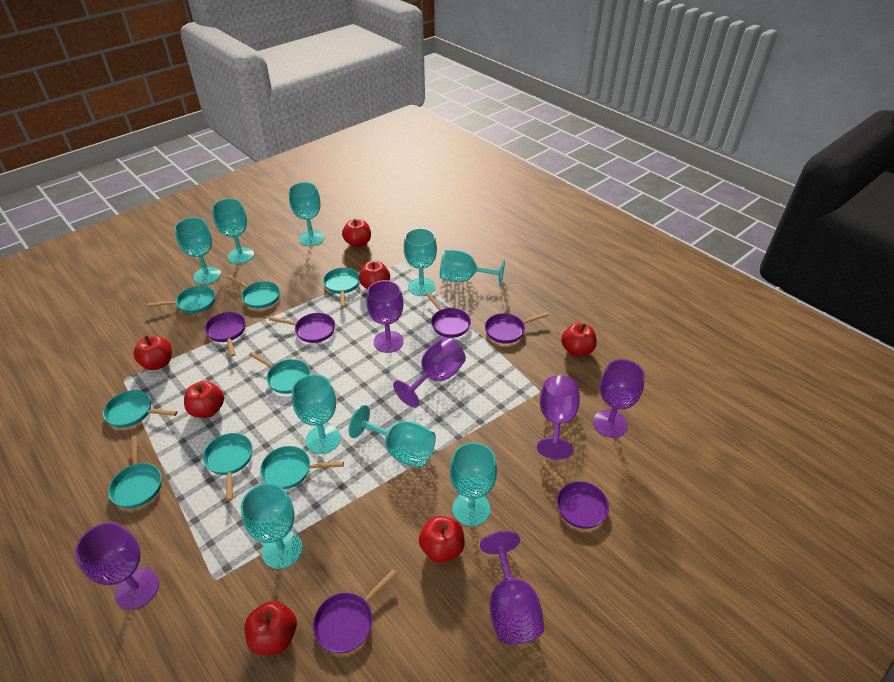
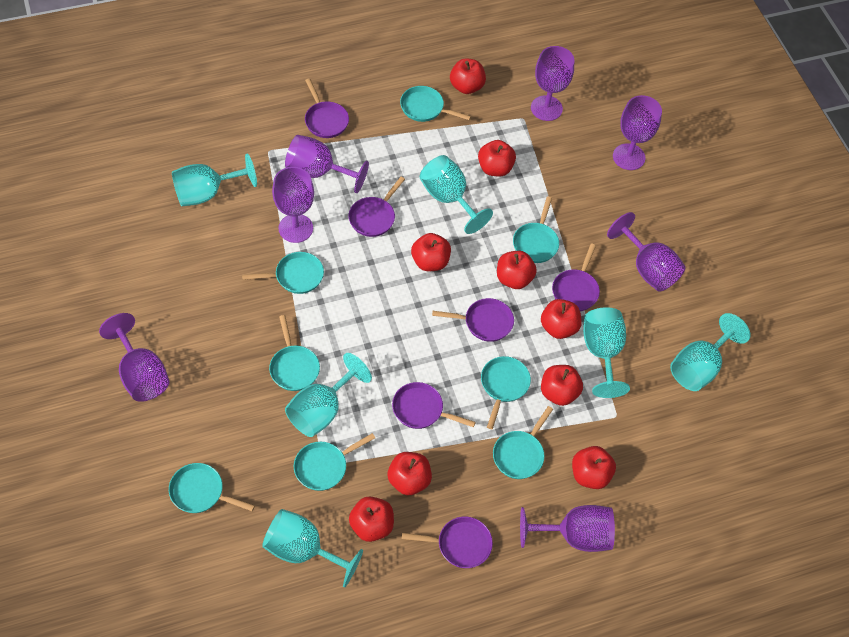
purple goblet: [75,522,159,610] [367,280,404,353] [393,337,466,408] [480,531,544,645] [537,376,580,460] [593,359,645,438] = 6 -> [99,313,170,402] [272,167,314,243] [285,135,369,193] [520,505,615,552] [531,46,574,121] [607,212,686,292] [613,95,662,170] = 7
red apple: [133,336,172,370] [184,381,224,418] [245,601,297,655] [342,219,371,247] [359,261,390,289] [419,516,465,563] [561,323,597,357] = 7 -> [349,496,394,542] [388,452,432,495] [411,233,451,271] [450,58,486,94] [478,140,516,177] [497,251,537,289] [541,299,582,339] [541,365,583,406] [572,446,616,489] = 9
turquoise goblet: [175,217,221,284] [212,198,254,264] [241,483,303,569] [289,182,324,246] [292,374,341,454] [348,405,436,468] [404,228,437,296] [440,250,505,287] [450,442,497,526] = 9 -> [172,153,257,206] [262,509,363,587] [285,353,372,437] [420,155,493,234] [583,307,630,398] [670,313,751,391] = 6

